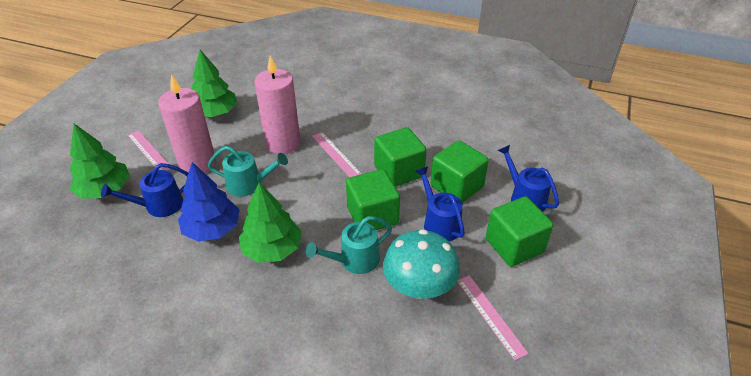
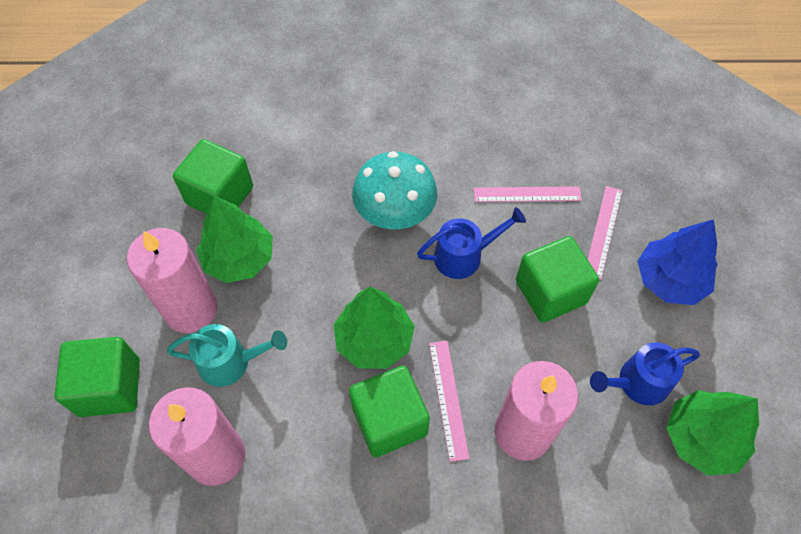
blue watering can: [101,163,188,217] [415,167,465,241] [498,145,559,212] = 3 -> [417,207,526,279] [590,342,700,405] = 2
pink candle: [158,74,216,173] [255,55,301,154] = 2 -> [127,228,217,333] [149,387,245,486] [494,361,578,461] = 3
turquoise watering can: [208,146,288,197] [306,216,392,274] = 2 -> [167,324,287,387] = 1

